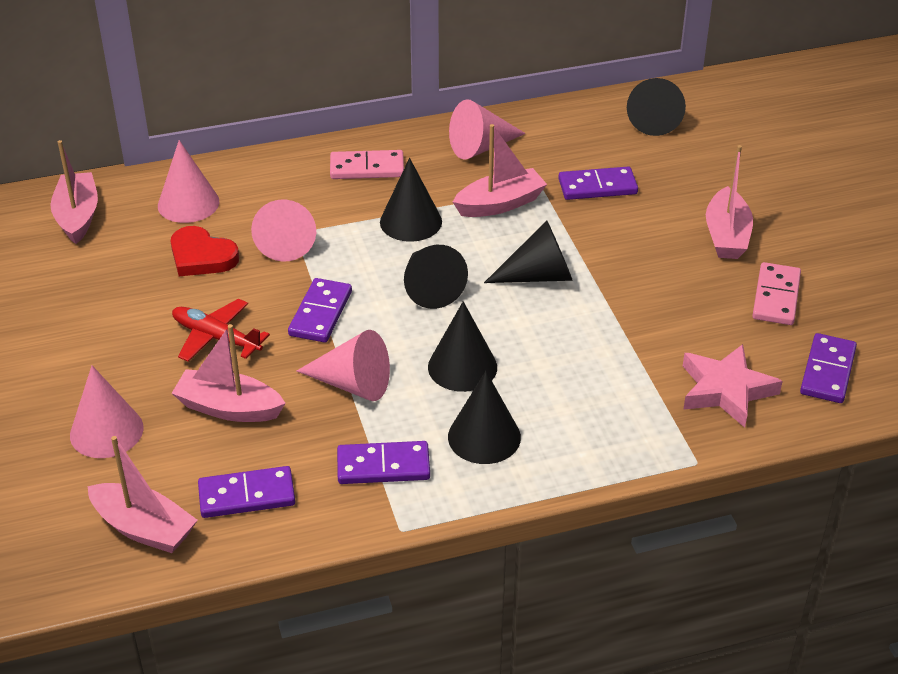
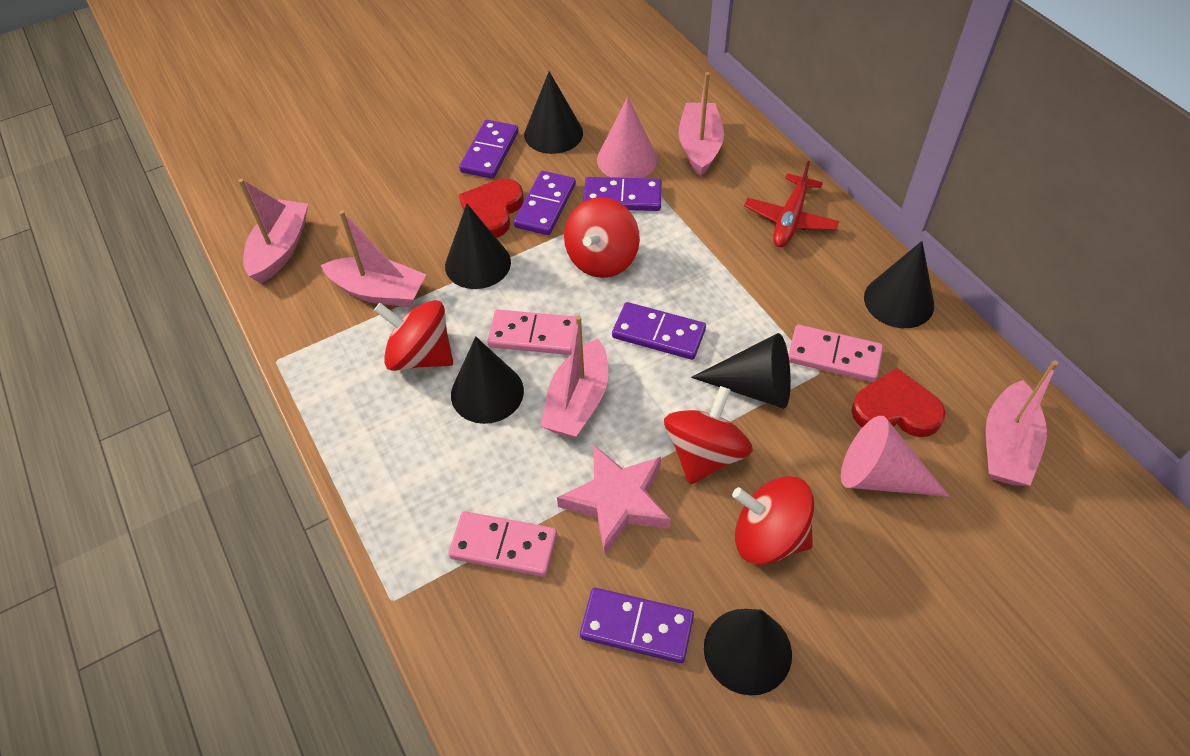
pink cone: [70,366,143,458] [158,140,219,223] [251,199,316,262] [297,330,390,401] [449,99,526,159] = 5 -> [597,97,657,178] [841,416,950,497] = 2
pink domino: [330,150,404,179] [752,262,801,325] = 2 -> [448,511,557,577] [487,310,576,355] [788,325,883,382] = 3
red heart: [171,226,239,276] = 1 -> [459,178,524,238] [851,368,945,437] = 2
red spinning top: none = 0 -> [374,300,453,371] [564,197,640,278] [664,386,753,484] [732,476,814,565] = 4

